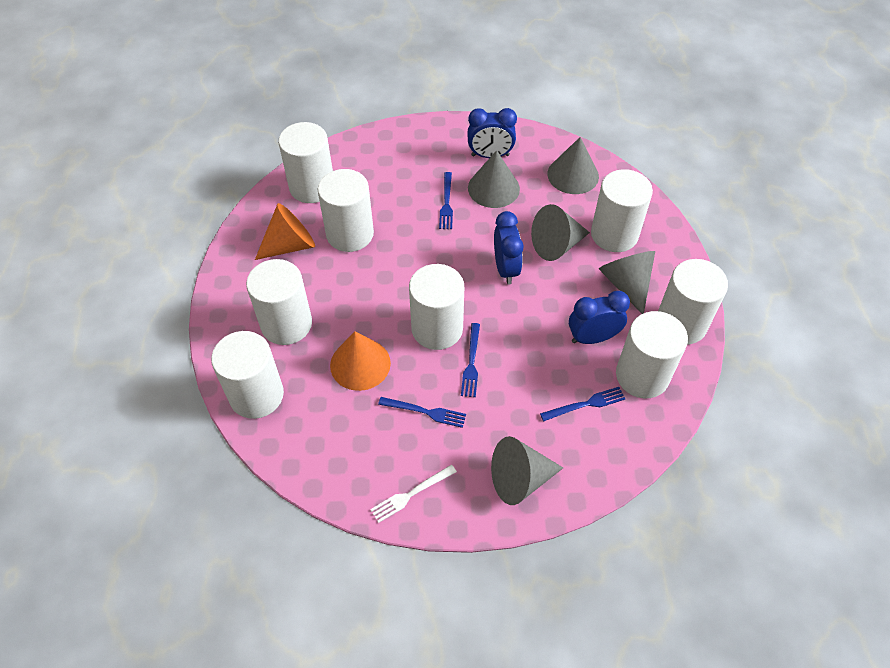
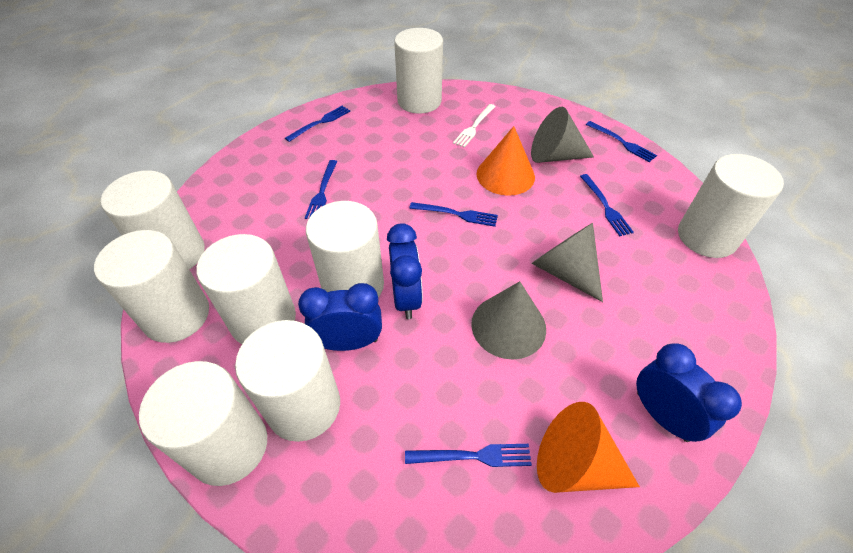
blue fork: [378,397,466,428] [439,172,453,229] [461,323,480,397] [540,387,625,421] = 4 -> [285,106,350,142] [305,160,338,219] [405,444,532,467] [409,202,498,227] [580,174,634,236] [586,121,657,162] = 6
grey cone: [468,150,520,208] [491,436,563,505] [531,204,590,261] [547,137,599,194] [599,251,655,314] = 5 -> [471,281,546,359] [531,107,594,163] [531,223,603,302] = 3

